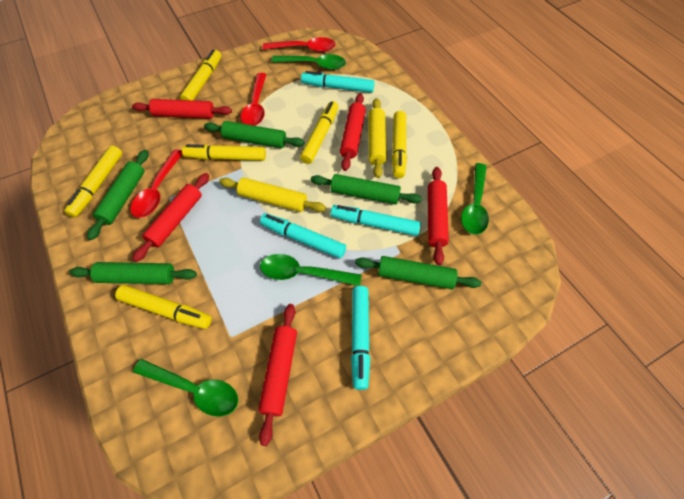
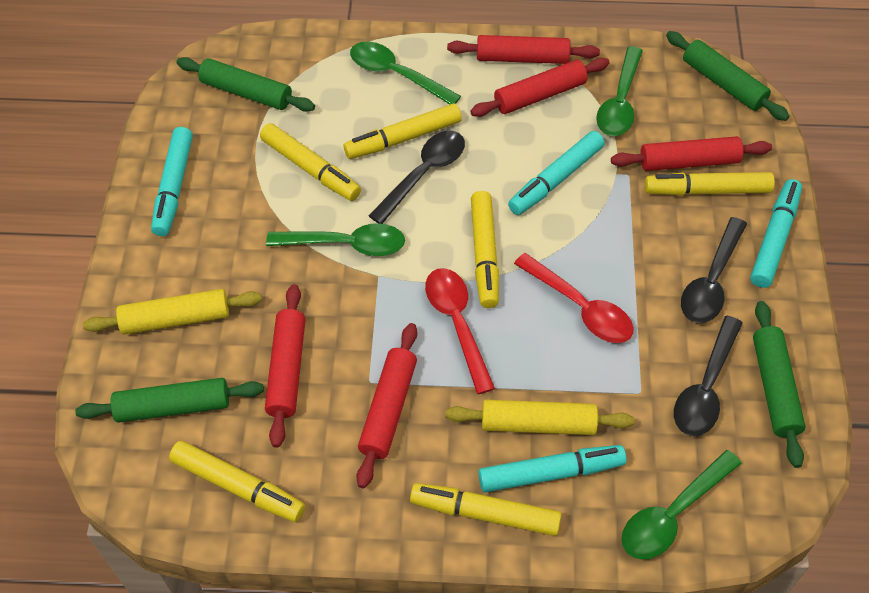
black spoon: none = 0 -> [369,131,465,224] [674,316,743,436] [681,217,747,323] = 3
green rolling pin: [69,262,197,284] [87,150,148,240] [204,121,304,148] [311,174,422,204] [355,256,481,289] = 5 -> [75,378,264,423] [176,57,315,112] [666,31,790,121] [753,301,806,468] = 4
red spoon: [130,149,182,218] [241,73,267,126] [263,37,336,52] = 3 -> [425,268,495,394] [514,253,634,343] = 2

